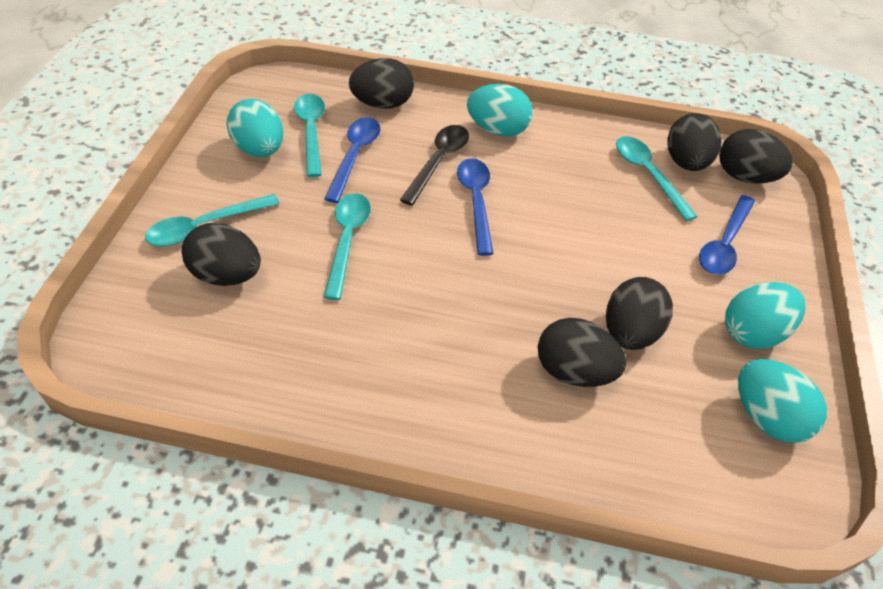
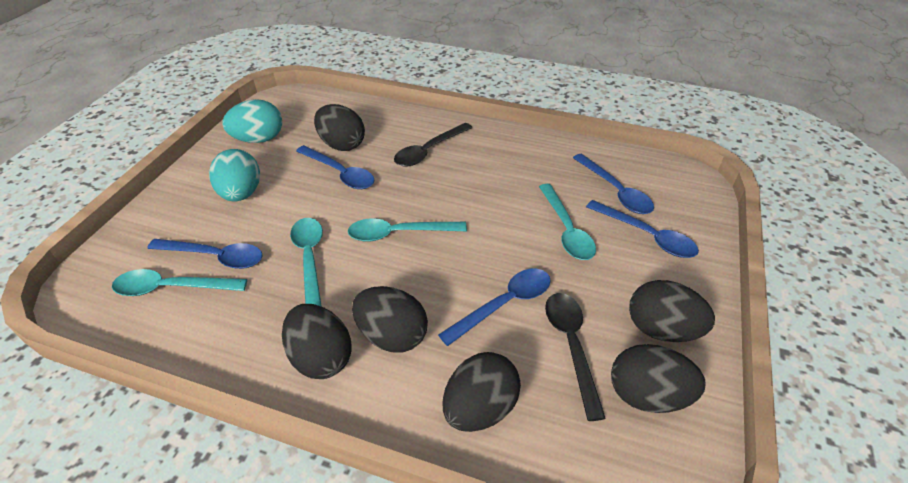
black spoon: [400,125,469,206] = 1 -> [394,123,473,167] [545,293,606,421] = 2
blue spoon: [324,117,380,203] [457,158,494,256] [699,195,755,275] = 3 -> [147,239,263,269] [296,145,374,189] [438,269,551,346] [573,154,654,214] [586,200,699,258] = 5
turquoise egg: [227,99,283,157] [467,84,533,137] [725,282,805,349] [738,359,827,443] = 4 -> [209,149,260,201] [223,99,282,143] = 2

